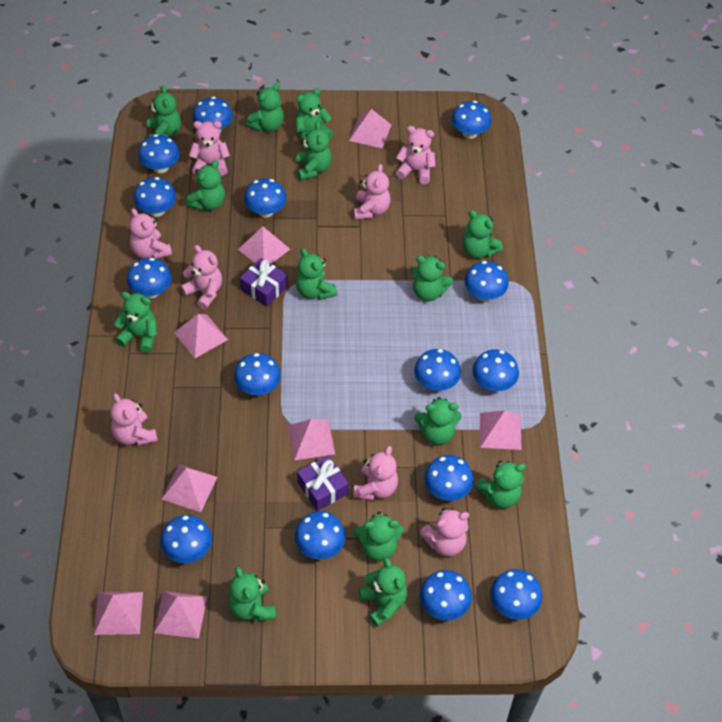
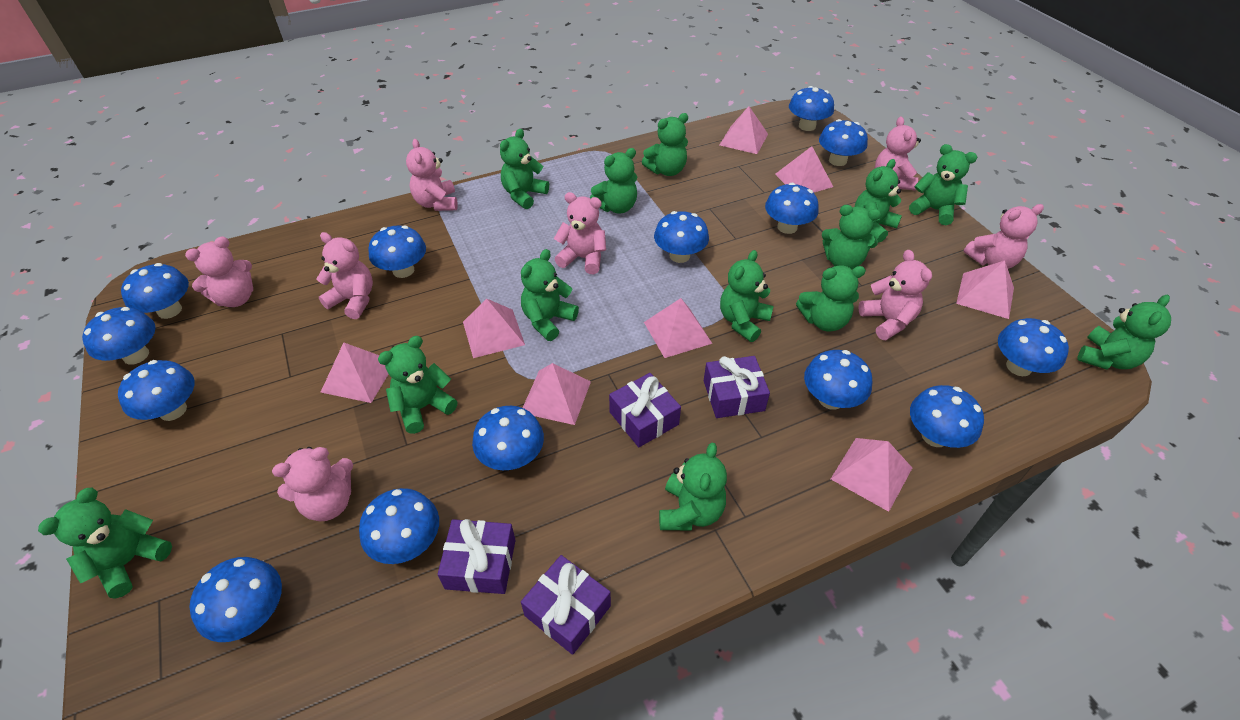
blue mushroom: [127,258,172,298] [134,177,176,217] [138,134,180,173] [161,515,212,563] [193,96,233,132] [234,353,281,395] [244,178,287,217] [295,511,346,559] [414,349,461,391] [420,570,472,621] [424,455,473,501] [452,101,492,139] [464,261,509,301] [472,349,519,391] [490,569,542,620] = 15 -> [82,307,156,365] [118,360,195,421] [121,263,189,319] [189,557,282,642] [359,488,439,564] [368,225,426,278] [472,406,544,470] [654,211,709,263] [765,183,819,234] [789,86,834,131] [804,350,872,410] [819,119,868,166] [910,385,984,448] [998,318,1069,376] = 14
green teddy bear: [114,292,157,353] [147,85,181,137] [186,160,225,211] [228,567,276,621] [246,83,284,132] [295,88,333,140] [296,122,332,180] [296,248,337,300] [354,512,404,562] [359,558,407,627] [411,256,453,301] [414,397,462,445] [463,210,503,259] [475,460,526,509] = 14 -> [38,488,172,599] [378,336,458,434] [500,129,549,209] [521,249,579,341] [590,148,637,214] [642,113,688,176] [659,443,727,530] [720,250,774,342] [796,265,866,332] [822,205,881,269] [855,159,902,242] [909,144,977,225] [1078,295,1171,369] = 13
purple gift: [240,258,288,307] [297,455,349,511] = 2 -> [438,519,516,594] [521,555,611,655] [609,373,681,447] [704,356,770,418] = 4

